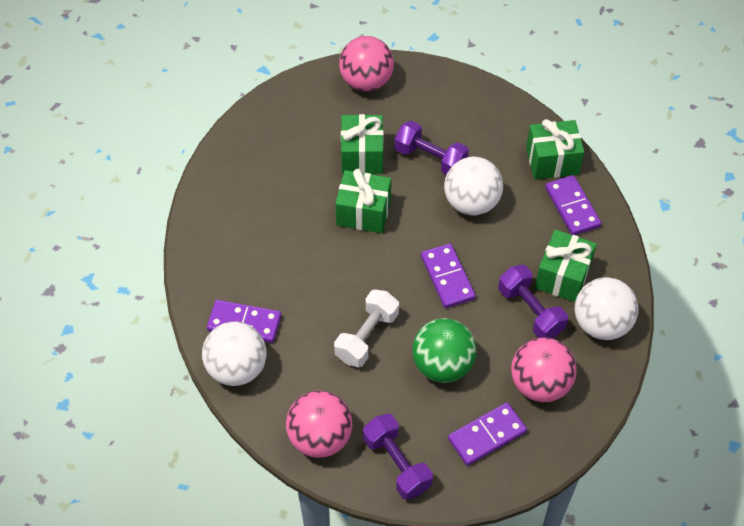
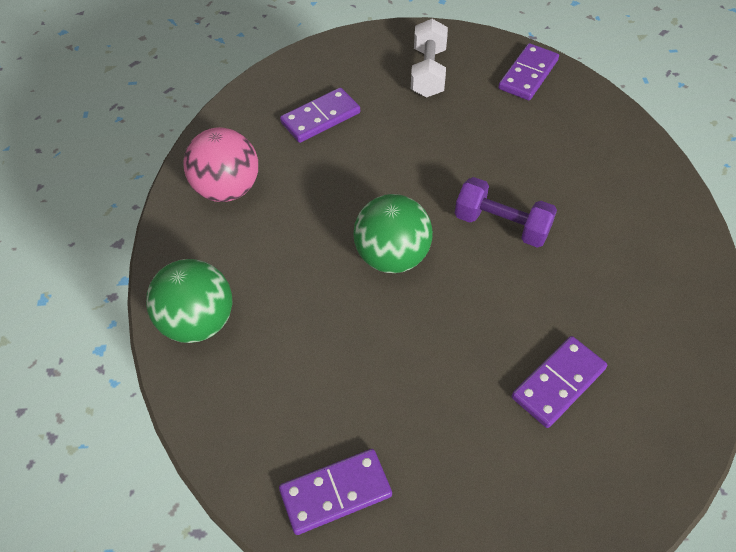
green ball: [412,318,477,383] = 1 -> [146,259,232,343] [353,194,433,273] = 2
green gift: [335,169,391,233] [341,114,384,174] [526,119,584,179] [535,230,597,302] = 4 -> none = 0
pink ball: [286,391,353,458] [339,36,394,92] [511,337,577,402] = 3 -> [183,127,258,202] = 1
purple dumbbell: [363,414,433,500] [395,121,469,175] [498,265,568,338] = 3 -> [454,177,557,248] = 1
white ball: [202,321,267,386] [444,157,503,216] [574,277,639,340] = 3 -> none = 0

